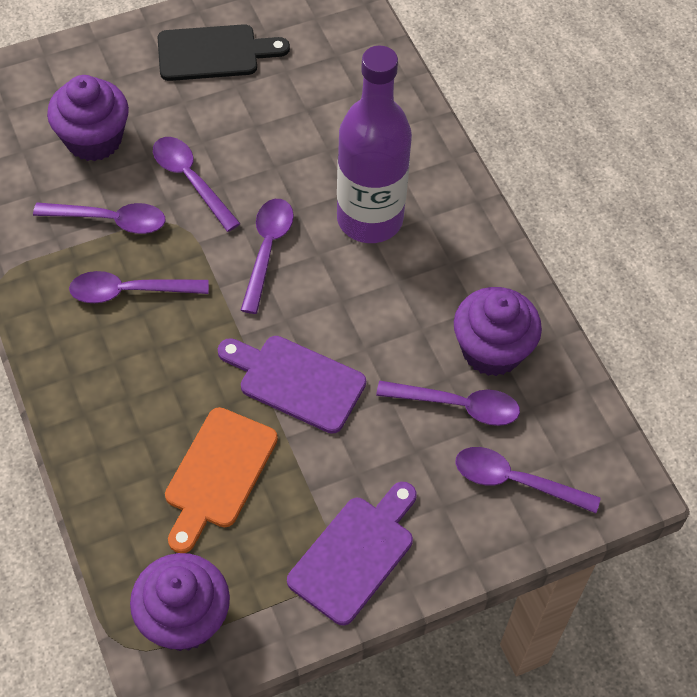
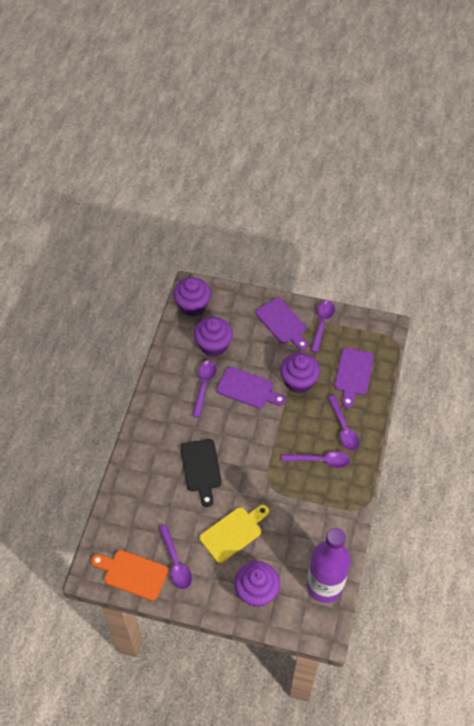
purple cupcake: [47,75,129,161] [130,553,230,651] [454,287,542,376] = 3 -> [173,277,211,316] [194,317,233,357] [234,561,280,607] [280,353,320,393] = 4
purple cutting board: [218,336,366,434] [287,482,417,626] = 2 -> [217,367,286,409] [256,298,308,350] [335,348,374,408] = 3
purple spoon: [33,202,165,234] [69,271,209,303] [153,137,241,232] [241,199,294,314] [376,381,520,426] [455,447,601,513] = 6 -> [159,524,192,589] [192,361,217,418] [282,451,350,468] [311,301,335,353] [328,395,359,451] = 5
yellow cutting board: none = 0 -> [200,505,269,563] = 1

